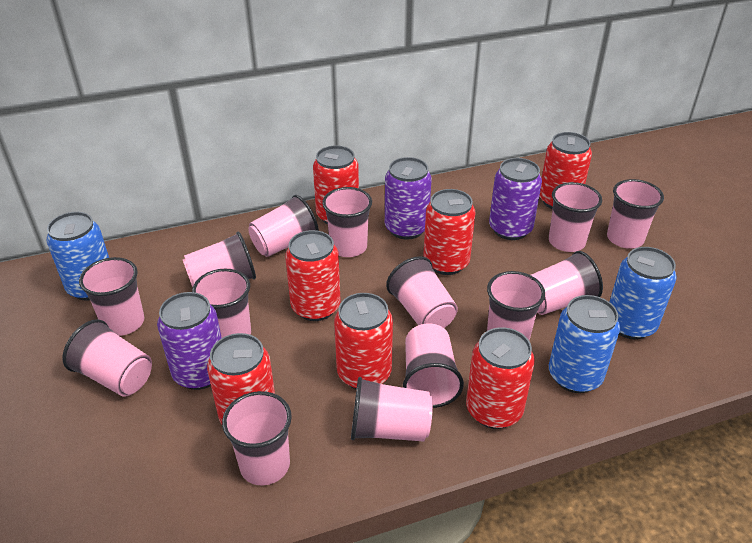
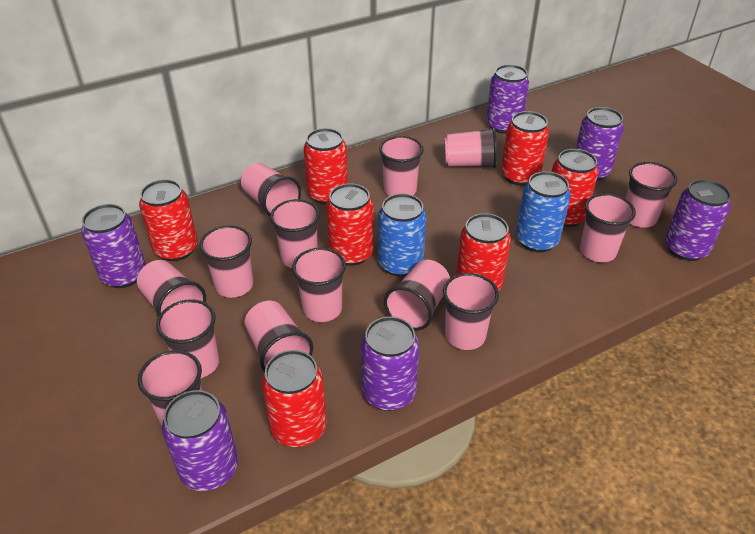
blue can: [46,212,109,300] [549,295,620,393] [609,247,677,340] = 3 -> [378,193,427,277] [516,171,571,252] = 2
purple can: [157,292,222,390] [385,157,432,240] [489,158,542,240] = 3 -> [81,204,146,288] [162,390,238,491] [361,316,419,411] [486,64,529,134] [575,107,624,181] [665,179,731,261] = 6

